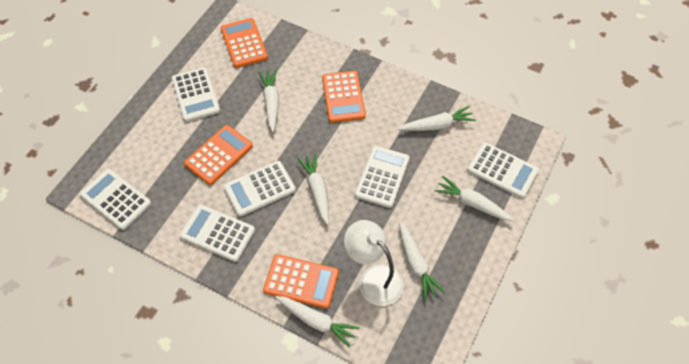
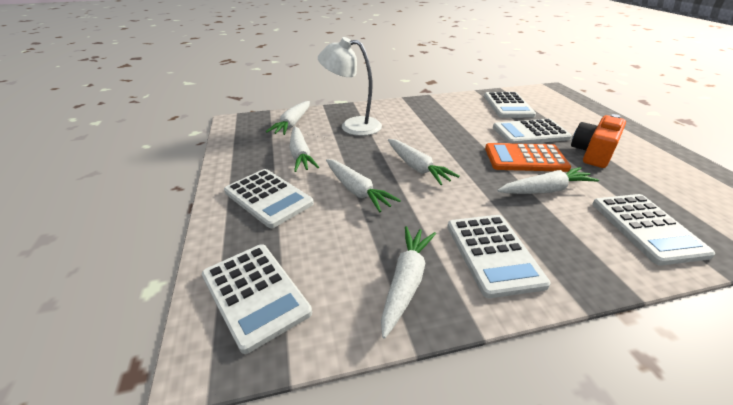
orange calculator: [184,125,253,185] [221,18,268,68] [263,254,339,309] [322,71,366,123] = 4 -> [485,143,571,172] = 1
orange camera: none = 0 -> [571,114,626,168] = 1

